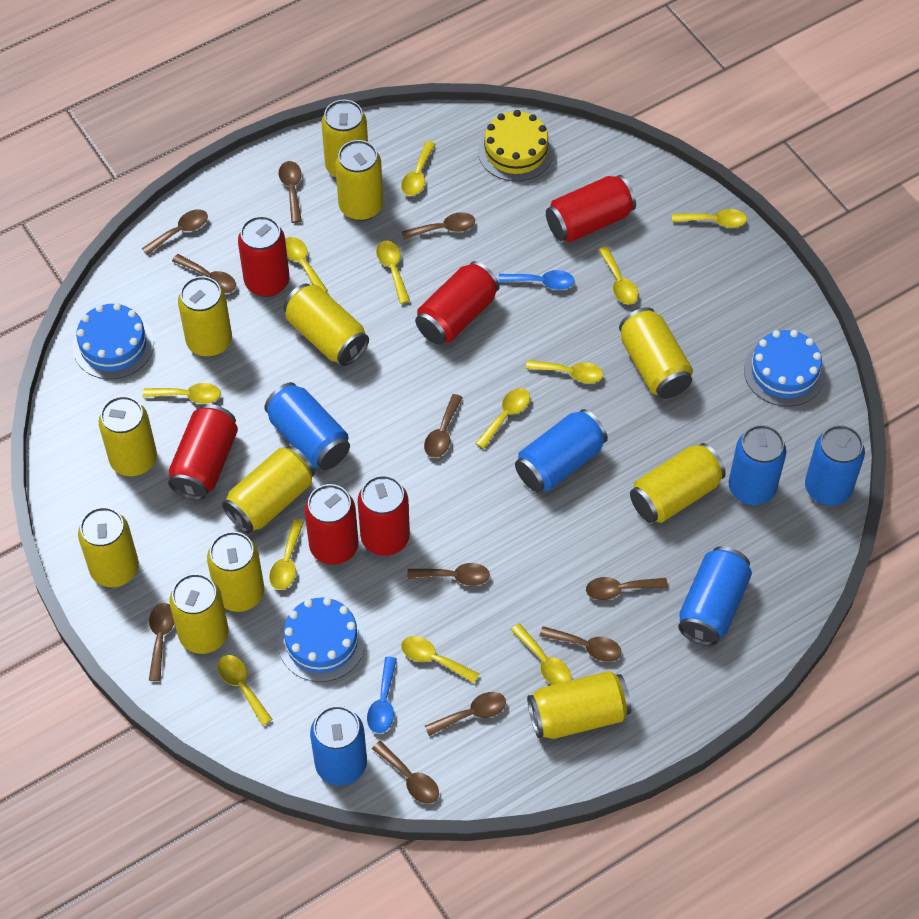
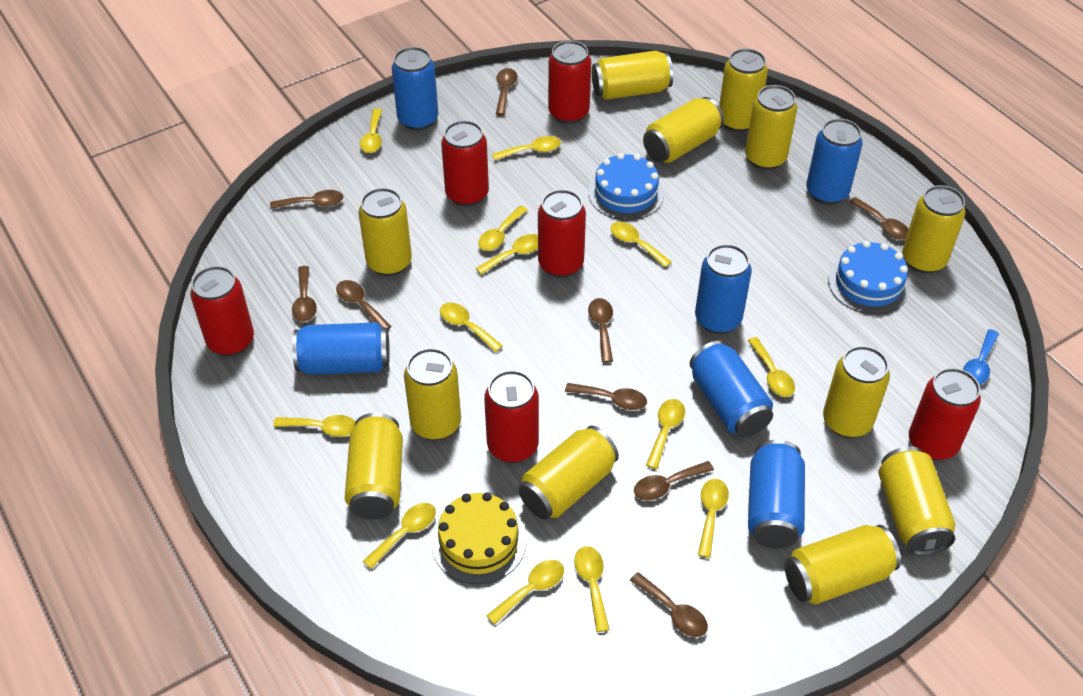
blue cake: [73,303,154,379] [278,597,366,682] [744,330,826,407] = 3 -> [588,153,664,220] [828,241,910,314] = 2
blue spoon: [367,657,397,733] [498,270,574,290] = 2 -> [963,329,999,385] = 1
brown spoon: [142,209,208,255] [149,603,174,681] [172,254,236,293] [279,161,302,223] [372,741,439,804] [401,212,475,240] [407,563,490,586] [424,394,463,458] [425,692,506,736] [539,626,622,662] [586,577,668,600] = 11 -> [270,190,343,209] [292,266,317,322] [336,280,392,329] [496,68,517,115] [565,383,647,410] [588,298,613,363] [630,572,708,637] [634,461,714,500] [849,197,909,240] = 9
yellow spoon: [143,383,221,404] [218,655,273,726] [269,519,304,590] [285,237,328,292] [376,241,410,304] [401,141,435,196] [401,636,479,683] [476,388,530,449] [511,623,571,685] [526,360,603,383] [599,247,638,304] [672,209,747,228] = 12 -> [273,415,356,437] [360,109,382,153] [363,503,436,569] [440,303,503,352] [476,234,538,275] [478,206,528,251] [486,560,564,625] [492,136,561,160] [574,546,610,632] [610,222,672,268] [646,399,685,469] [698,479,729,558] [748,337,795,397] = 13

